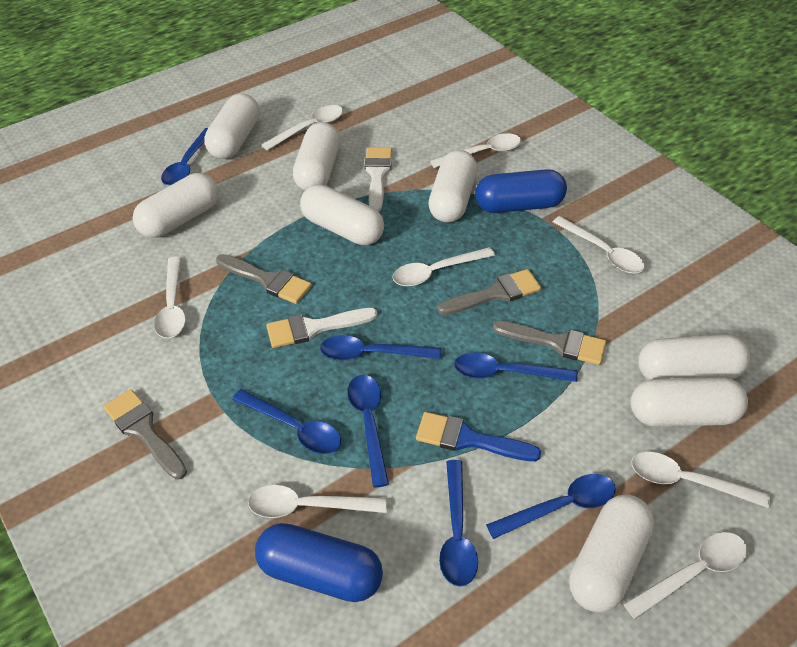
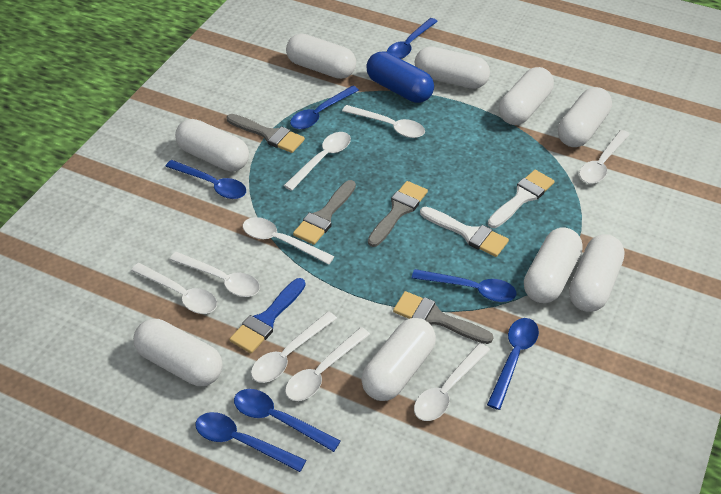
blue capsule: [255,523,383,602] [475,169,567,213] = 2 -> [366,51,434,103] = 1
white capsule: [133,173,219,238] [204,93,260,159] [293,122,340,191] [300,184,384,245] [428,150,477,223] [569,495,654,613] [630,377,748,427] [638,334,750,380] = 8 -> [133,319,223,386] [175,119,249,172] [286,33,356,79] [361,318,436,401] [415,47,490,89] [499,67,554,125] [524,228,583,303] [558,87,612,147] [569,234,625,312] = 9
white spoon: [154,257,186,338] [248,485,387,518] [262,105,343,151] [392,247,495,287] [430,133,521,168] [553,216,645,274] [624,532,747,619] [631,452,770,508] = 8 -> [131,263,217,314] [169,252,260,297] [243,217,335,265] [251,311,337,383] [284,132,351,191] [285,327,370,401] [342,105,425,138] [414,343,490,421] [579,130,630,184] = 9

